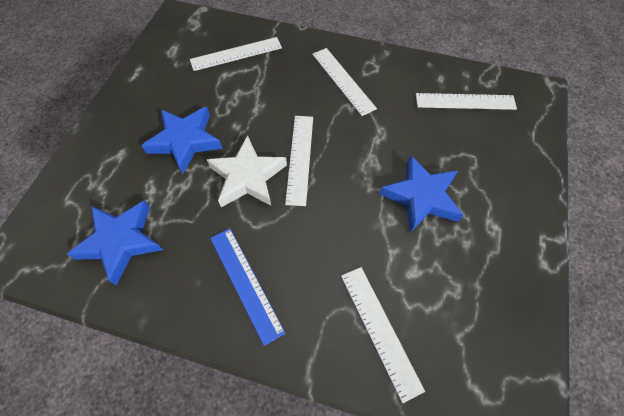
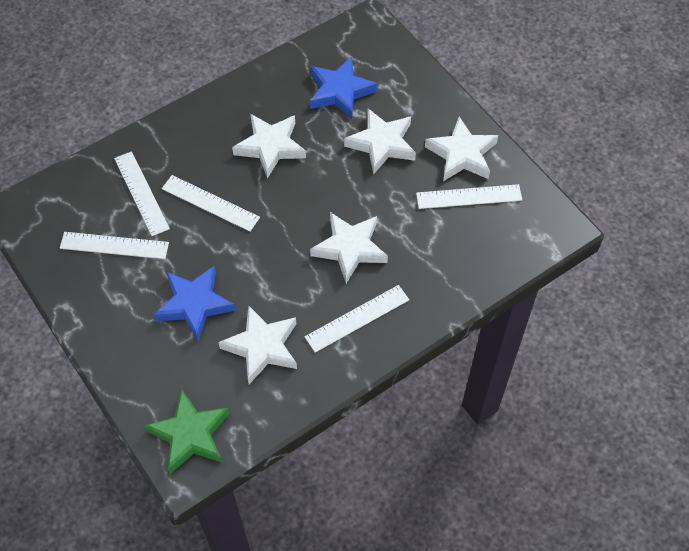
blue ruler: [210,228,285,346] = 1 -> none = 0
blue star: [67,200,163,285] [141,106,223,174] [379,155,464,233] = 3 -> [154,265,235,341] [310,56,378,119] = 2
green star: none = 0 -> [144,389,230,474] = 1
white star: [207,135,287,207] = 1 -> [218,305,297,384] [232,114,306,179] [310,212,388,283] [344,108,416,175] [425,117,498,181] = 5

